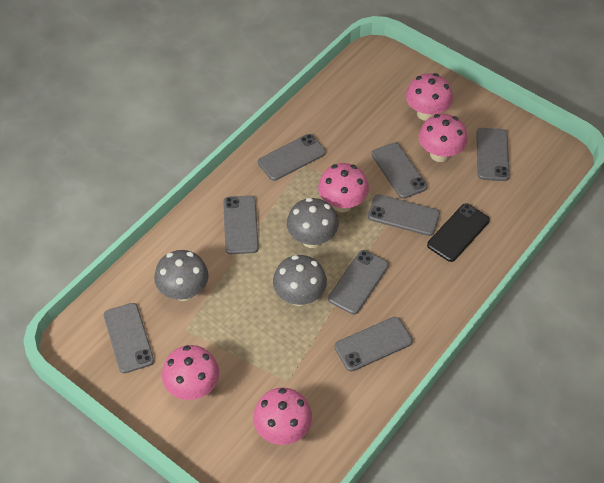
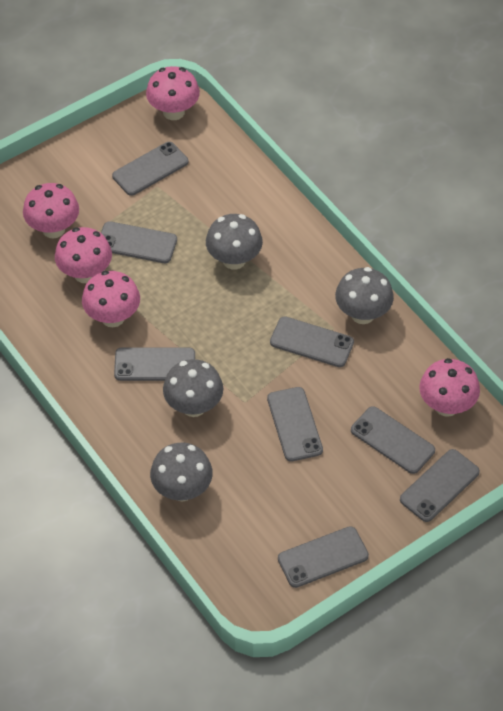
black phone: [427,203,490,262] = 1 -> none = 0
grey mushroom: [154,250,209,301] [273,255,327,306] [287,198,338,248] = 3 -> [150,443,213,501] [163,359,223,417] [206,214,263,270] [335,267,394,324] = 4

